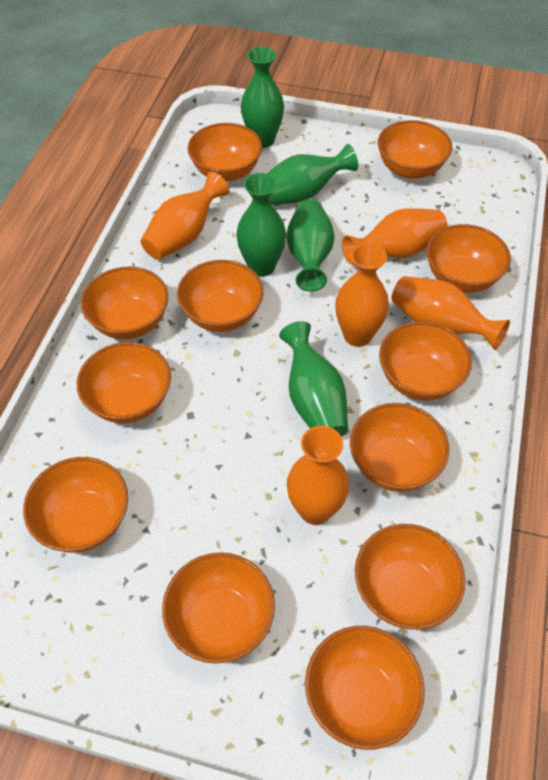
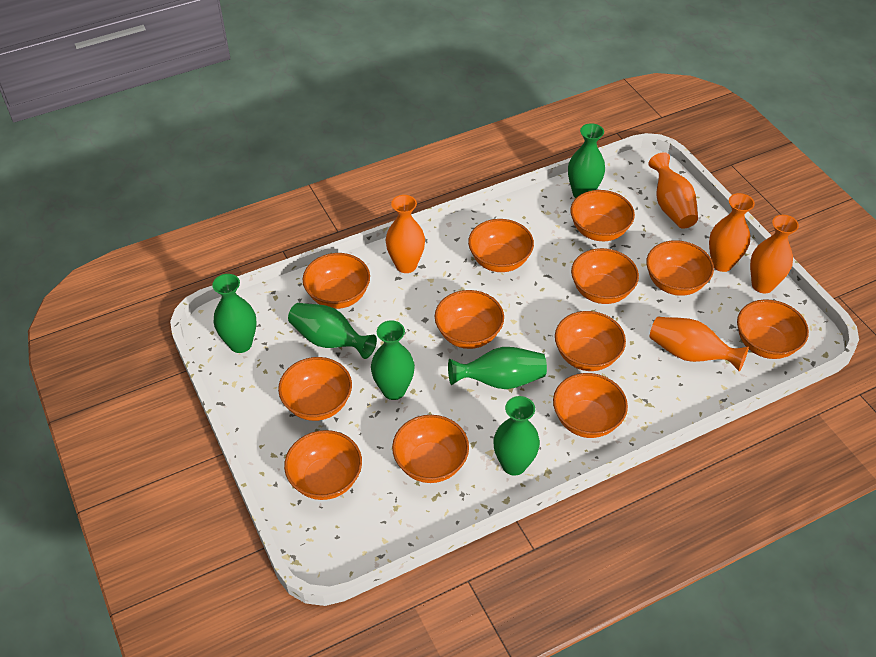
green vase: [236,173,286,277] [241,47,284,148] [267,144,358,205] [279,321,348,437] [286,199,335,292] = 5 -> [212,274,257,353] [288,303,377,359] [371,320,415,400] [448,347,547,389] [493,396,540,476] [568,123,605,198] = 6

